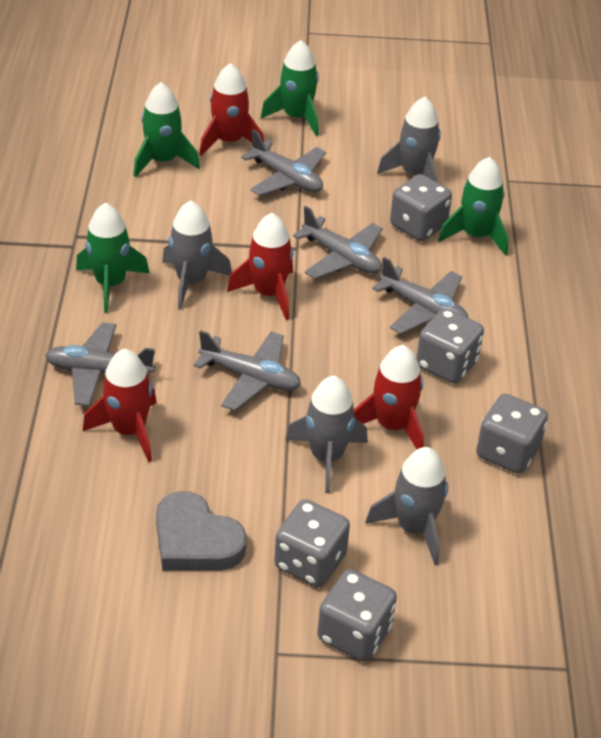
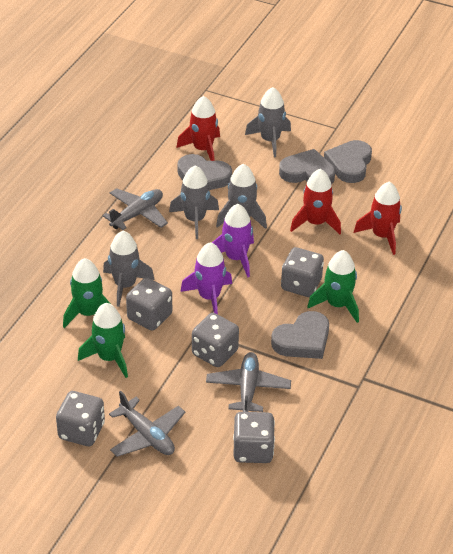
green rocket: [76,203,149,313] [133,82,200,177] [261,40,319,136] [438,157,509,256] = 4 -> [63,258,111,328] [78,303,128,378] [307,250,359,323] = 3
grey heart: [156,491,247,571] = 1 -> [177,154,232,190] [271,311,329,359] [279,149,335,184] [324,140,372,183] = 4
grey plane: [45,322,155,406] [194,330,301,411] [241,129,326,196] [293,206,383,279] [372,257,468,334] = 5 -> [102,188,168,230] [109,391,185,457] [206,352,291,412] = 3
purple rocket: none = 0 -> [180,242,232,314] [212,204,254,277] = 2
red rocket: [83,349,157,462] [199,63,264,156] [227,213,293,320] [354,345,424,449] = 4 -> [176,96,220,161] [290,169,341,234] [354,181,402,255] = 3

